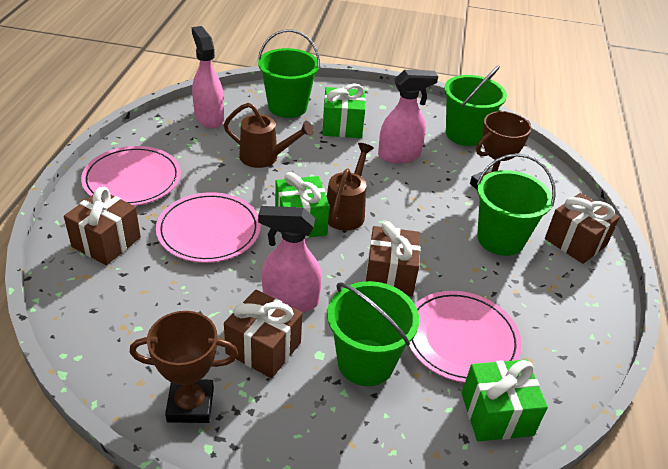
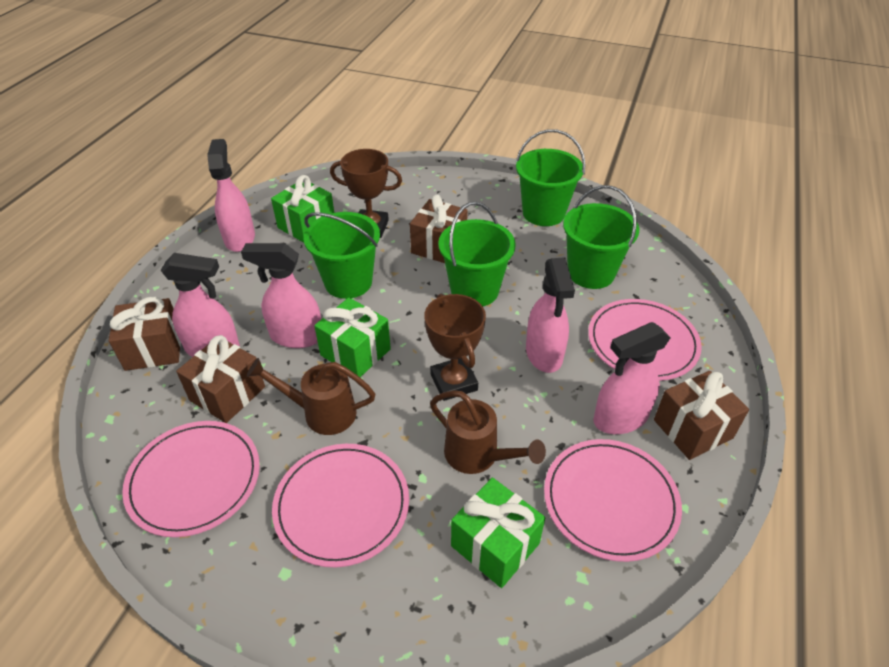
pink plate: [81,146,181,206] [156,192,261,263] [408,291,522,383] = 3 -> [122,421,260,537] [272,444,409,567] [544,439,682,562] [588,299,702,381] = 4
pink spray bottle: [192,26,224,128] [258,206,322,312] [378,70,438,163] = 3 -> [160,253,240,357] [207,139,255,252] [241,243,321,348] [526,257,575,373] [593,322,671,434] = 5

